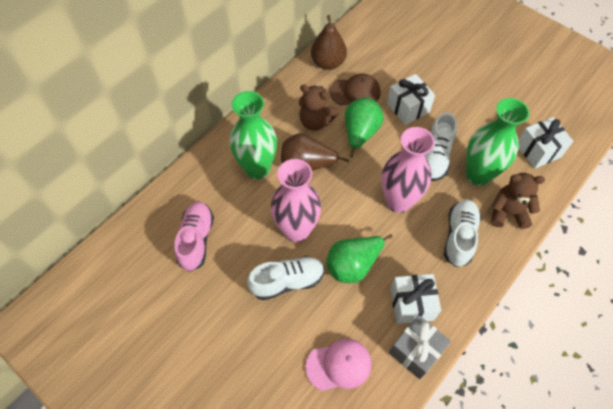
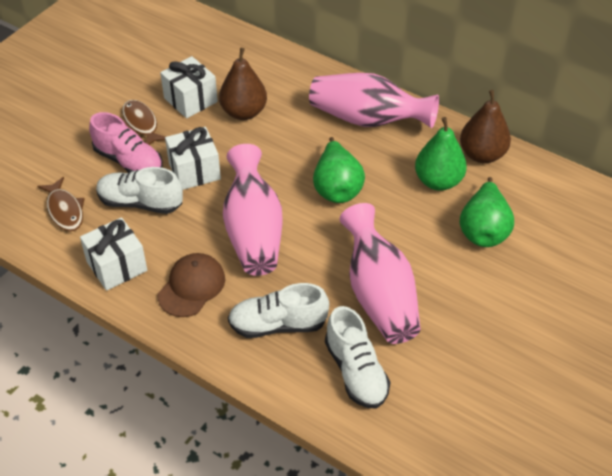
brown fish: none = 0 -> [37,177,85,231] [122,100,165,145] = 2
brown teddy bear: [299,85,338,130] [491,173,545,229] = 2 -> none = 0
green pear: [326,235,393,283] [345,97,384,158] = 2 -> [313,137,365,203] [415,117,467,191] [460,177,514,247] = 3
green vase: [230,91,277,180] [466,98,530,186] = 2 -> none = 0
grey gift: [389,315,451,379] = 1 -> none = 0
pink cap: [305,339,372,391] = 1 -> none = 0
pink vase: [271,159,321,242] [381,127,435,213] = 2 -> [223,144,283,276] [309,73,439,128] [339,203,421,344] = 3

